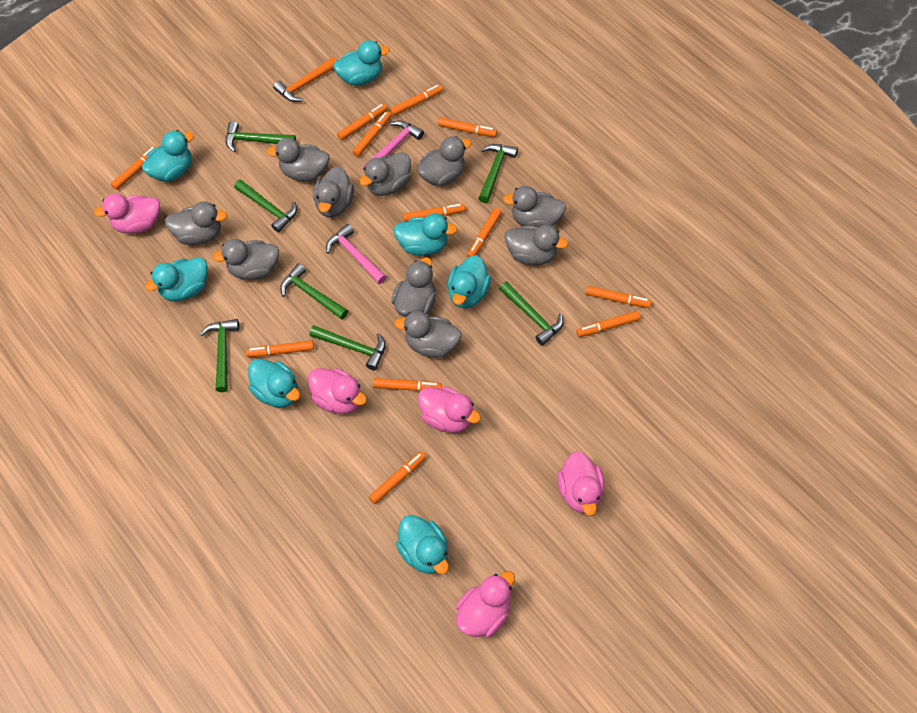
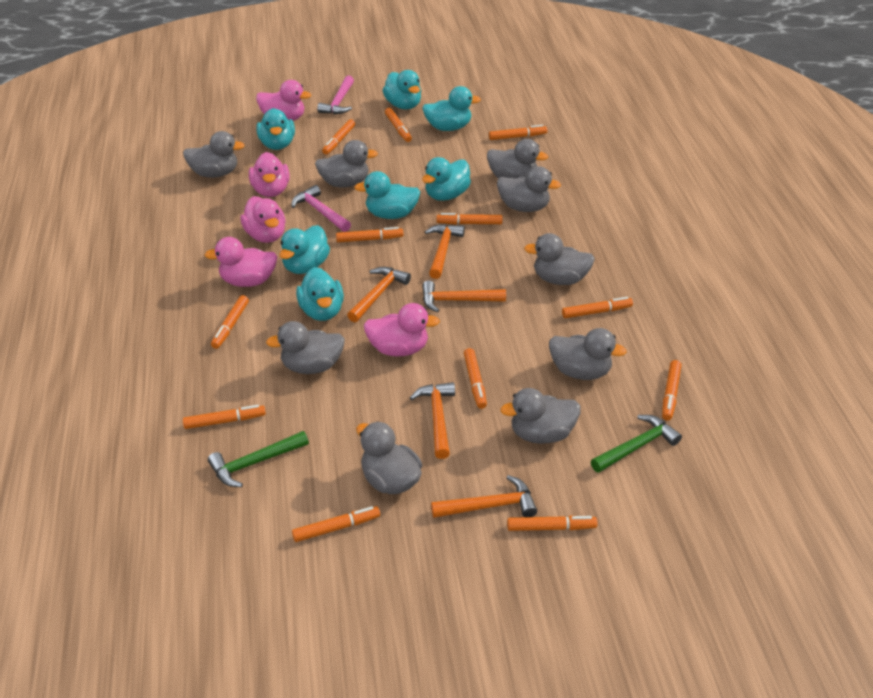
green hammer: [200,319,239,392] [226,121,296,152] [234,179,297,233] [280,263,348,320] [309,325,385,371] [478,144,518,203] [499,281,563,345] = 7 -> [208,431,309,487] [591,415,682,473] = 2
grey duck: [165,201,228,245] [212,239,279,280] [267,138,330,181] [313,166,354,217] [359,152,411,196] [391,257,436,317] [394,311,461,358] [417,136,472,186] [503,186,566,227] [505,225,568,265] = 10 -> [183,131,245,178] [266,321,345,374] [315,140,378,188] [356,421,422,494] [487,139,548,179] [497,166,561,212] [500,388,581,444] [524,233,595,285] [549,328,627,380] = 9
orange hammer: [273,57,337,102] = 1 -> [347,267,411,322] [410,382,455,459] [422,280,506,313] [425,224,465,279] [431,475,537,518] = 5

